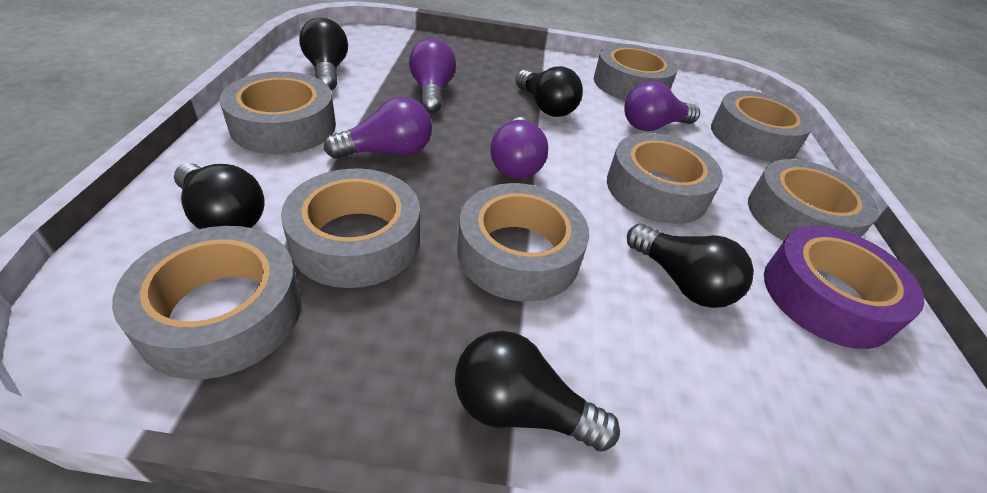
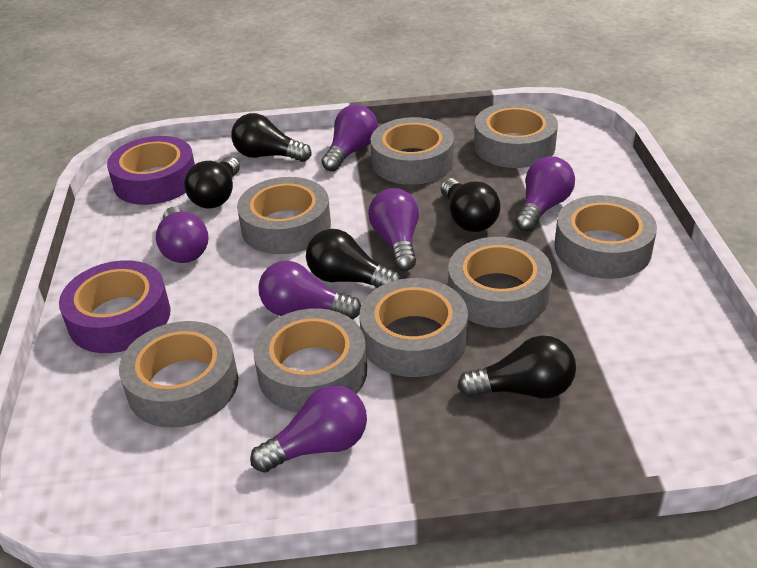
purple light bulb: [324,97,432,159] [409,38,456,113] [490,117,548,179] [624,81,700,131] = 4 -> [156,207,209,263] [250,385,367,473] [258,261,361,320] [322,104,378,172] [368,188,419,271] [515,156,575,232] = 6
purple tape: [764,226,924,349] = 1 -> [59,260,171,353] [107,136,195,205] = 2

